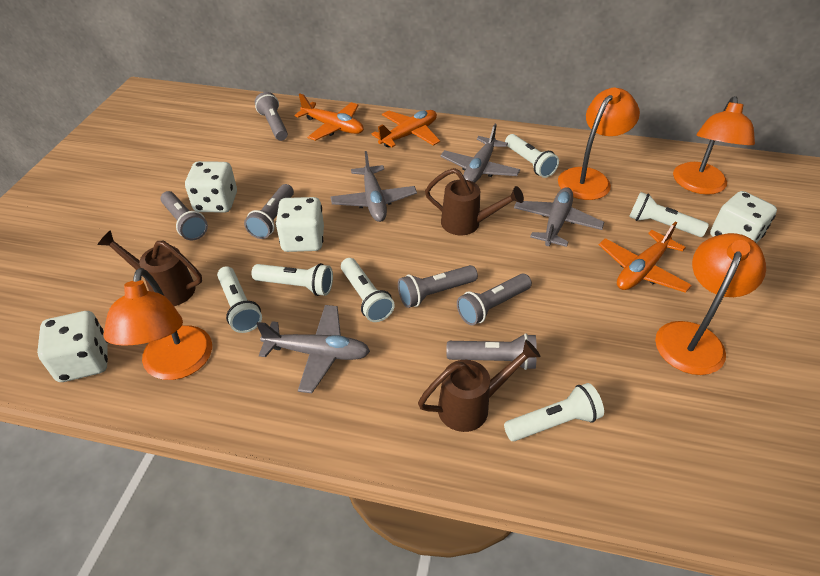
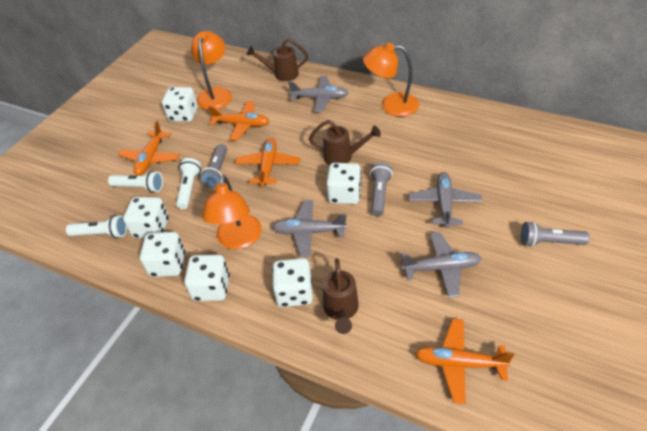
grey flashlight: [160,191,208,240] [244,184,294,239] [255,92,288,141] [398,265,478,308] [446,333,537,370] [457,274,532,325] = 6 -> [200,144,227,188] [370,162,393,216] [521,221,590,247] = 3
orange lamp: [104,268,212,380] [558,88,640,200] [655,233,766,375] [673,96,755,195] = 4 -> [191,31,232,110] [202,175,262,249] [363,43,419,117] = 3
orange plane: [295,93,364,141] [371,110,440,147] [599,221,692,293] = 3 -> [118,121,180,176] [208,101,270,141] [235,138,301,187] [415,319,514,404] = 4
white dice: [37,311,108,382] [185,161,237,213] [275,197,324,252] [710,191,777,243] = 4 -> [123,197,169,239] [140,232,185,277] [162,87,198,122] [184,255,230,301] [272,258,313,307] [327,163,361,204] = 6
white flashlight: [217,266,262,333] [252,263,333,296] [341,258,395,322] [504,383,604,441] [505,134,559,178] [629,192,709,237] = 6 -> [66,215,127,238] [108,171,163,193] [176,158,201,209] = 3

